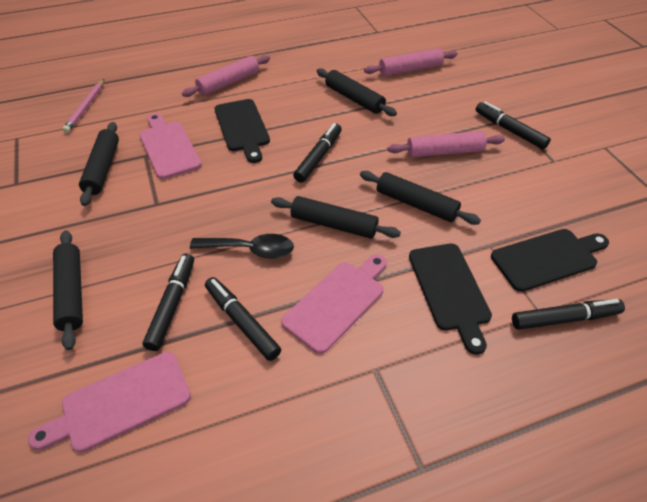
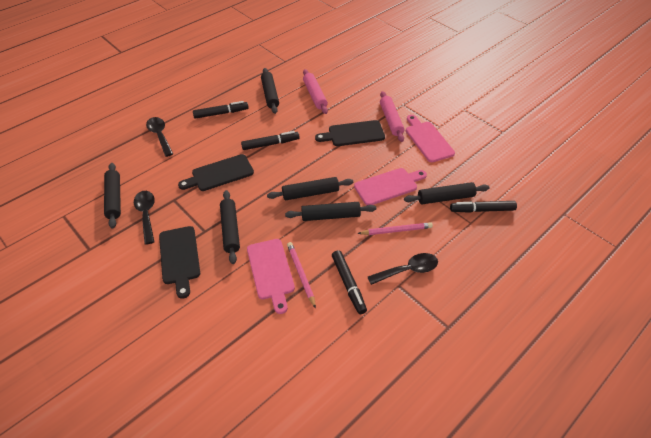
black marker: [143,254,194,351] [205,277,281,361] [293,123,342,183] [476,101,551,149] [512,299,625,330] = 5 -> [193,101,249,119] [241,131,300,150] [332,250,367,314] [450,201,517,213] = 4
black rolling pin: [53,230,83,350] [79,122,119,206] [271,196,401,239] [316,68,397,116] [360,171,481,225] = 5 -> [104,163,121,229] [220,190,240,264] [261,68,279,114] [267,177,353,201] [285,202,376,221] [404,182,490,204] = 6
black spoon: [190,234,294,259] = 1 -> [134,191,155,245] [146,117,173,157] [368,253,438,285] = 3
pink pencil: [62,79,104,133] = 1 -> [287,242,316,308] [357,222,433,235] = 2
pink rolling pin: [182,55,270,97] [364,48,458,76] [388,131,505,157] = 3 -> [303,69,328,114] [380,91,404,142] = 2

